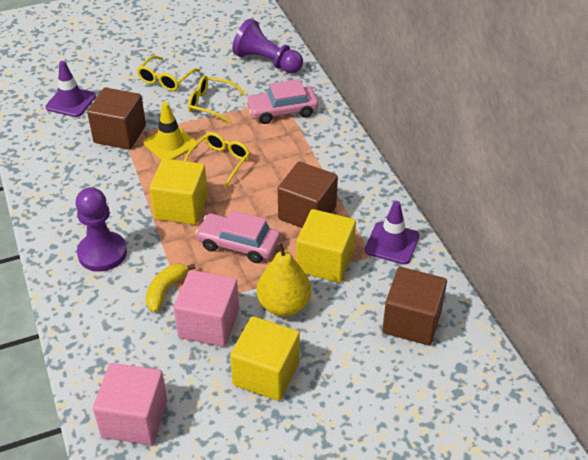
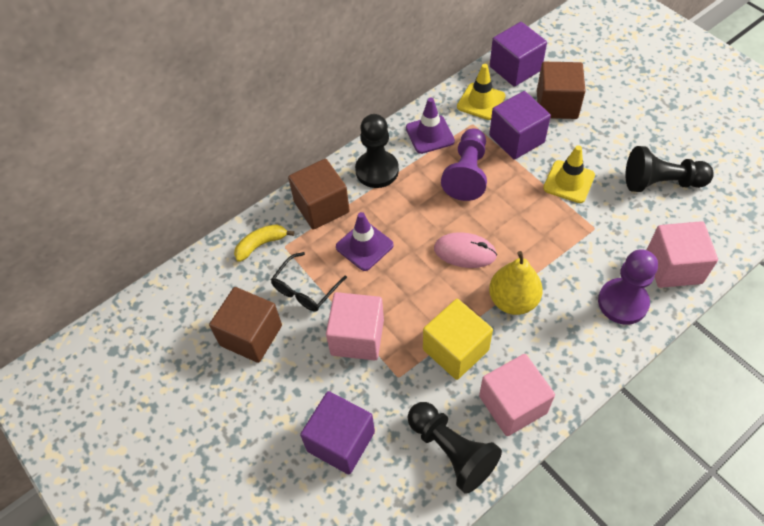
black glasses: none = 0 -> [271,252,347,312] = 1
black pawn: none = 0 -> [355,114,399,188] [408,402,502,494] [626,146,714,192] = 3
pink car: [196,210,280,263] [246,79,318,124] = 2 -> none = 0
pink cube: [93,363,167,445] [174,270,239,347] = 2 -> [326,292,384,360] [479,354,555,436] [646,221,718,288] = 3
pink mouse: none = 0 -> [434,232,497,268] = 1
purple cube: none = 0 -> [300,391,375,474] [489,91,551,160] [490,22,547,87] = 3
yellow cube: [149,158,208,225] [230,316,300,401] [296,209,356,283] = 3 -> [423,299,493,380] = 1
yellow glasses: [137,55,200,91] [184,132,250,188] [188,75,246,123] = 3 -> none = 0
yellow traffic cone: [144,102,197,160] = 1 -> [457,64,506,120] [543,145,595,203] = 2

